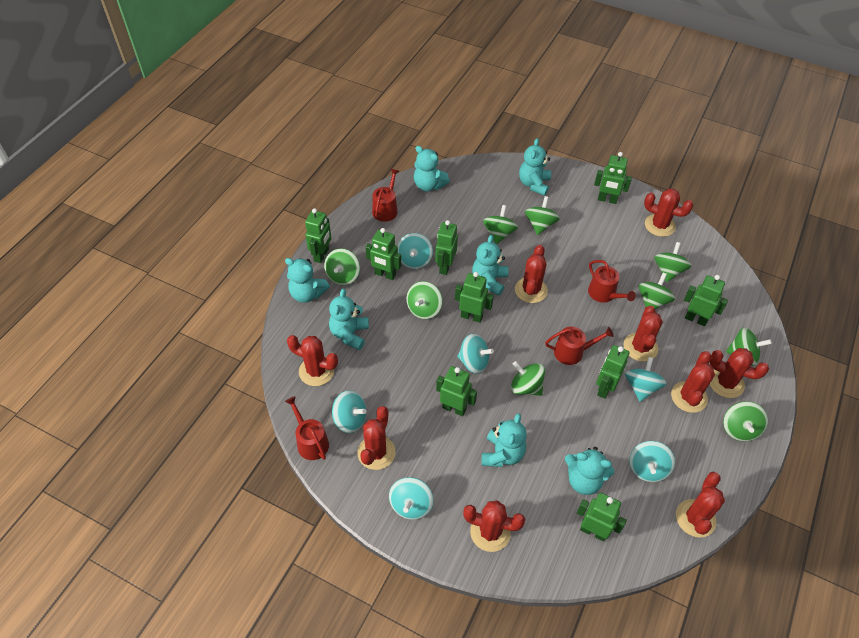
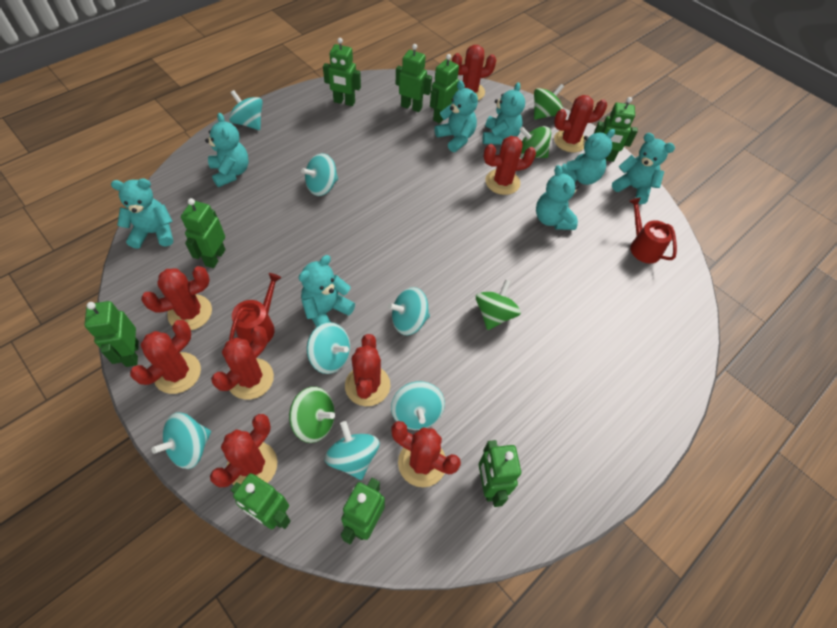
green spinning top: [324,248,360,285] [406,281,442,319] [483,205,518,244] [511,361,545,396] [525,196,560,235] [639,273,675,309] [654,242,691,282] [723,401,768,441] [726,327,772,366] = 9 -> [289,387,335,443] [476,279,521,330] [519,126,551,158] [534,84,564,120] = 4
red watering can: [285,396,329,460] [372,169,399,222] [545,327,614,365] [588,260,636,303] = 4 -> [229,273,282,344] [629,197,677,263] = 2
turquoise spinning top: [332,390,367,433] [389,477,434,520] [397,233,433,269] [457,334,494,374] [625,357,666,402] [629,441,675,482] = 6 -> [152,412,211,469] [229,90,263,130] [301,153,338,196] [307,322,350,374] [324,421,380,480] [388,287,430,335] [391,381,445,430] = 7
turquoise teddy bear: [285,258,330,303] [329,289,369,350] [414,146,450,191] [472,235,508,296] [482,413,527,467] [519,138,551,196] [565,447,614,495] = 7 -> [111,178,173,249] [205,113,249,187] [299,255,355,327] [435,81,478,152] [482,82,525,145] [536,165,579,230] [561,129,615,185] [612,133,675,204] = 8

